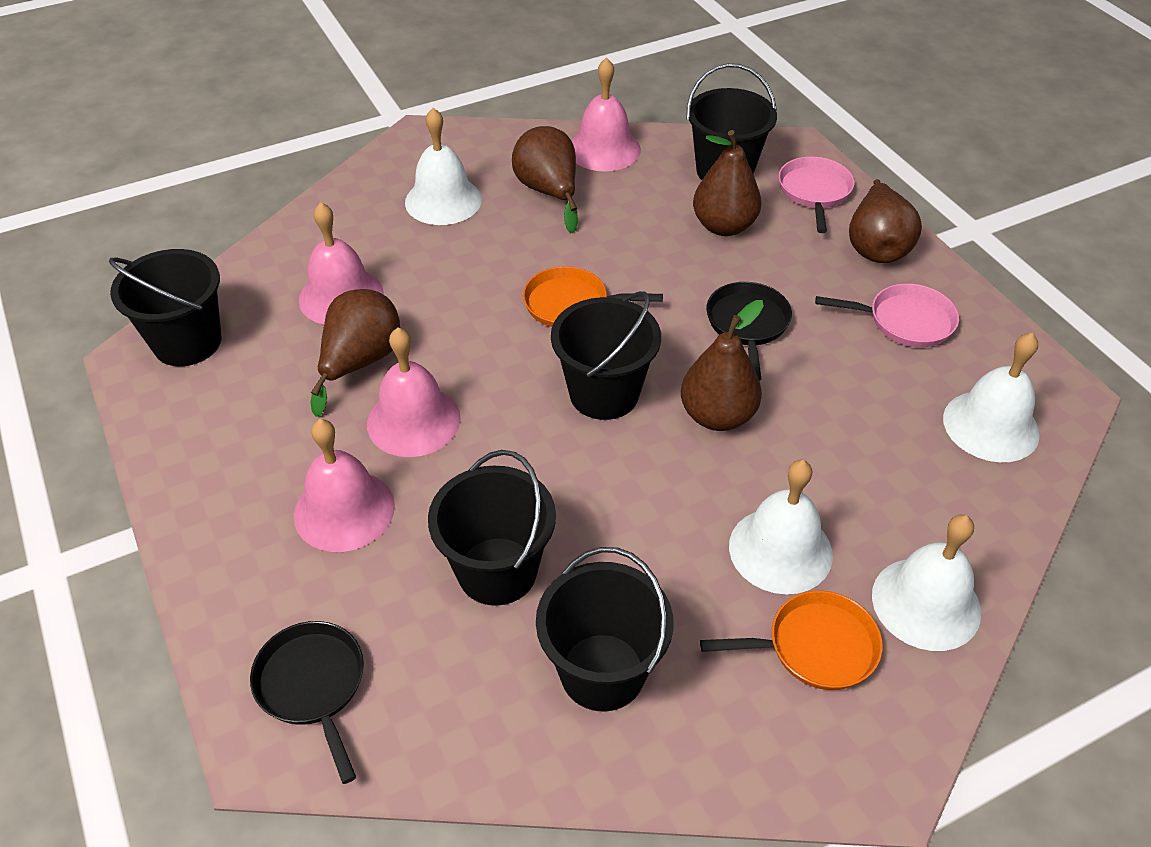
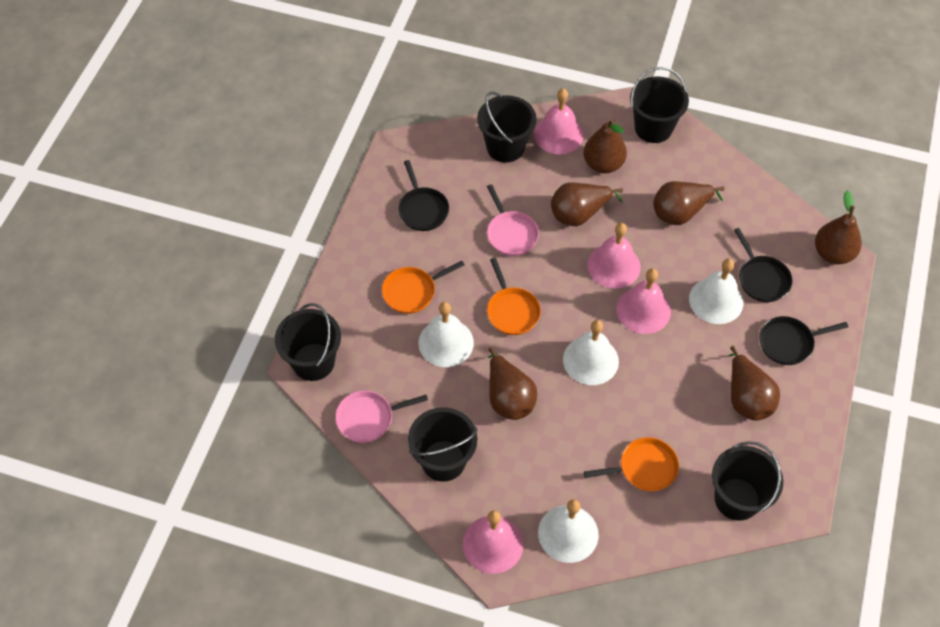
black pan: [250,621,364,784] [706,282,792,380] = 2 -> [398,160,449,231] [734,228,793,302] [759,316,848,365] = 3
brown pear: [311,289,400,417] [512,126,578,233] [681,300,764,431] [693,130,761,236] [849,179,922,263] = 5 -> [488,347,537,420] [551,182,623,226] [583,119,627,173] [653,181,724,225] [727,346,780,421] [815,191,862,264] = 6
orange pan: [523,266,663,327] [700,591,883,690] = 2 -> [382,261,464,314] [487,258,541,335] [584,437,679,492] = 3

